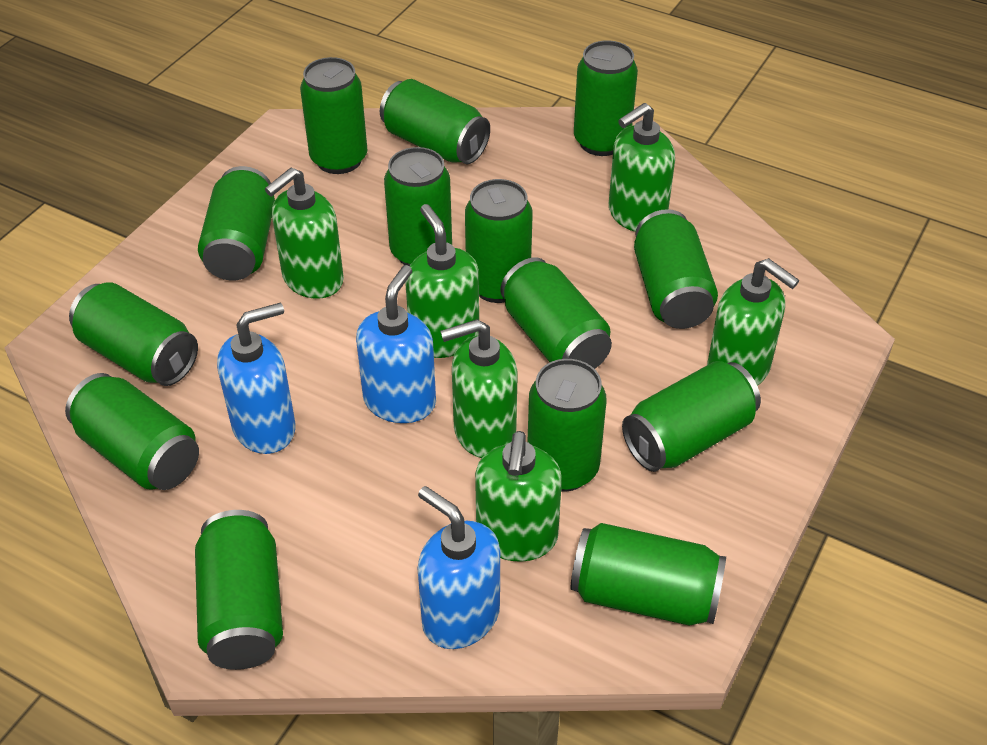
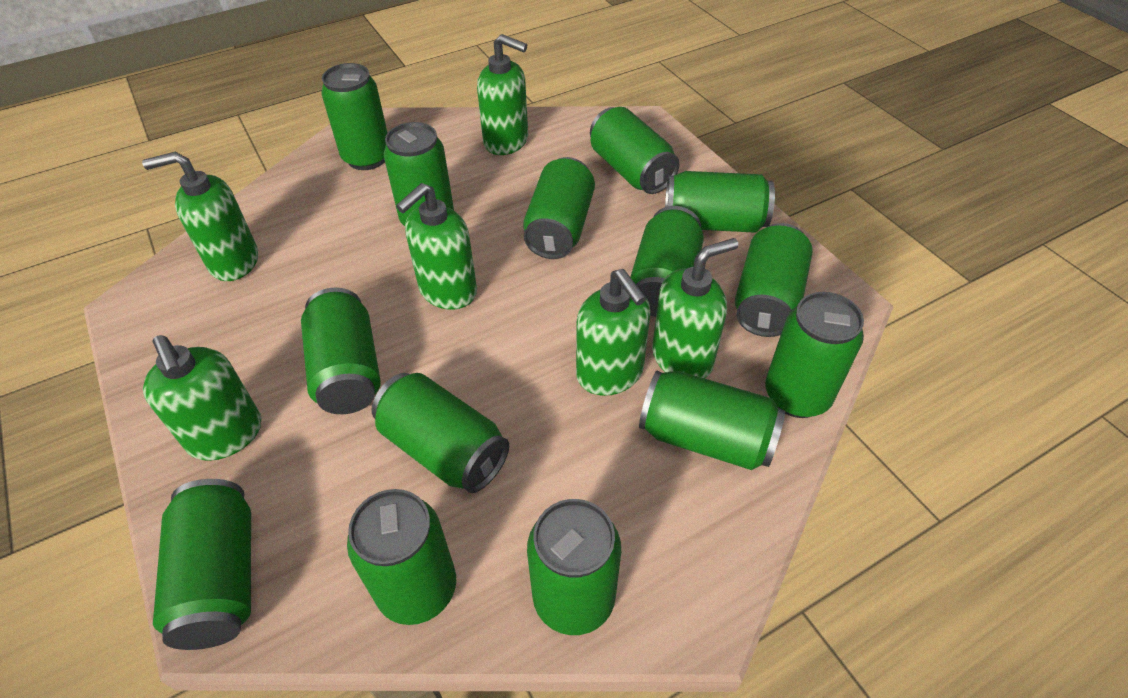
blue soap dispenser: [217,303,296,454] [356,265,436,423] [418,486,500,649] = 3 -> none = 0

